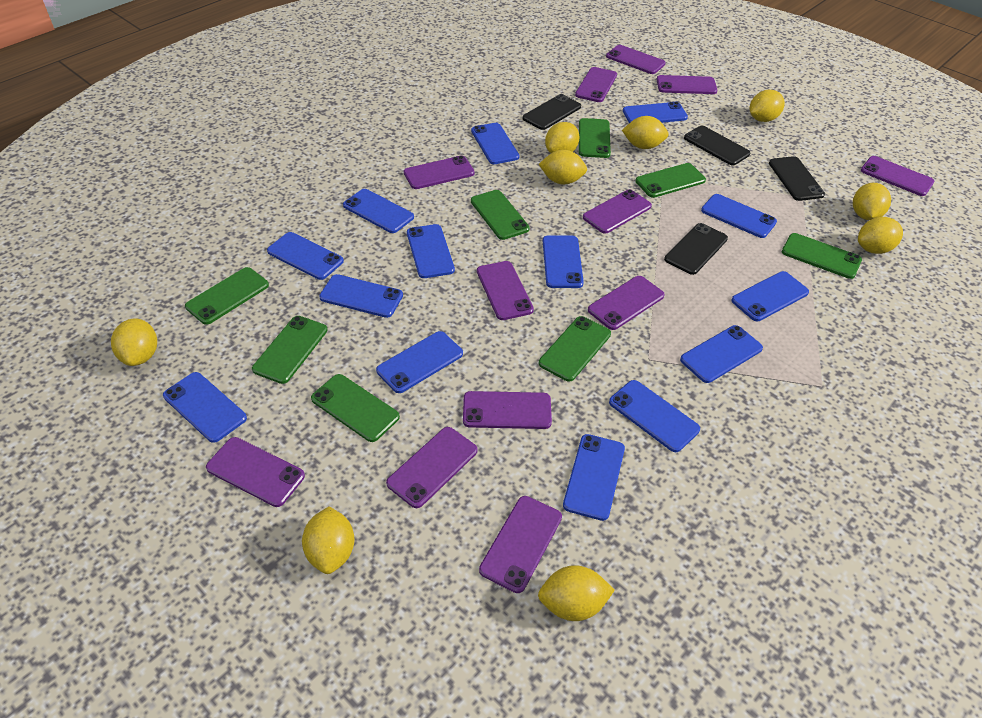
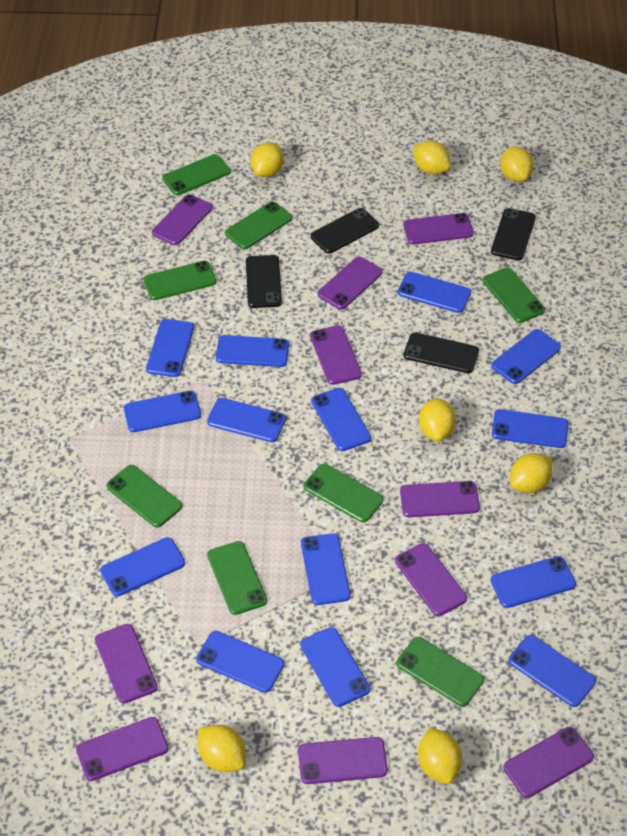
purple phone: [206,437,305,507] [386,427,478,508] [404,156,475,189] [463,391,552,429] [477,261,534,320] [479,496,562,593] [575,67,617,102] [583,189,652,234] [588,276,665,330] [606,45,666,74] [656,75,717,94] [861,156,935,196] = 12 -> [76,717,168,781] [95,624,158,703] [152,194,213,245] [298,737,388,784] [310,325,362,385] [318,256,383,310] [395,543,467,616] [400,481,480,517] [403,213,474,245] [503,727,594,798] = 10
yellow lemon: [111,319,157,366] [302,507,355,574] [538,565,615,621] [539,150,587,185] [545,122,580,153] [622,116,669,149] [750,90,785,122] [853,183,891,220] [858,217,903,254] = 9 -> [198,725,246,772] [251,142,284,177] [414,141,451,175] [418,727,462,784] [419,398,456,441] [500,146,534,182] [510,453,553,493] = 7

